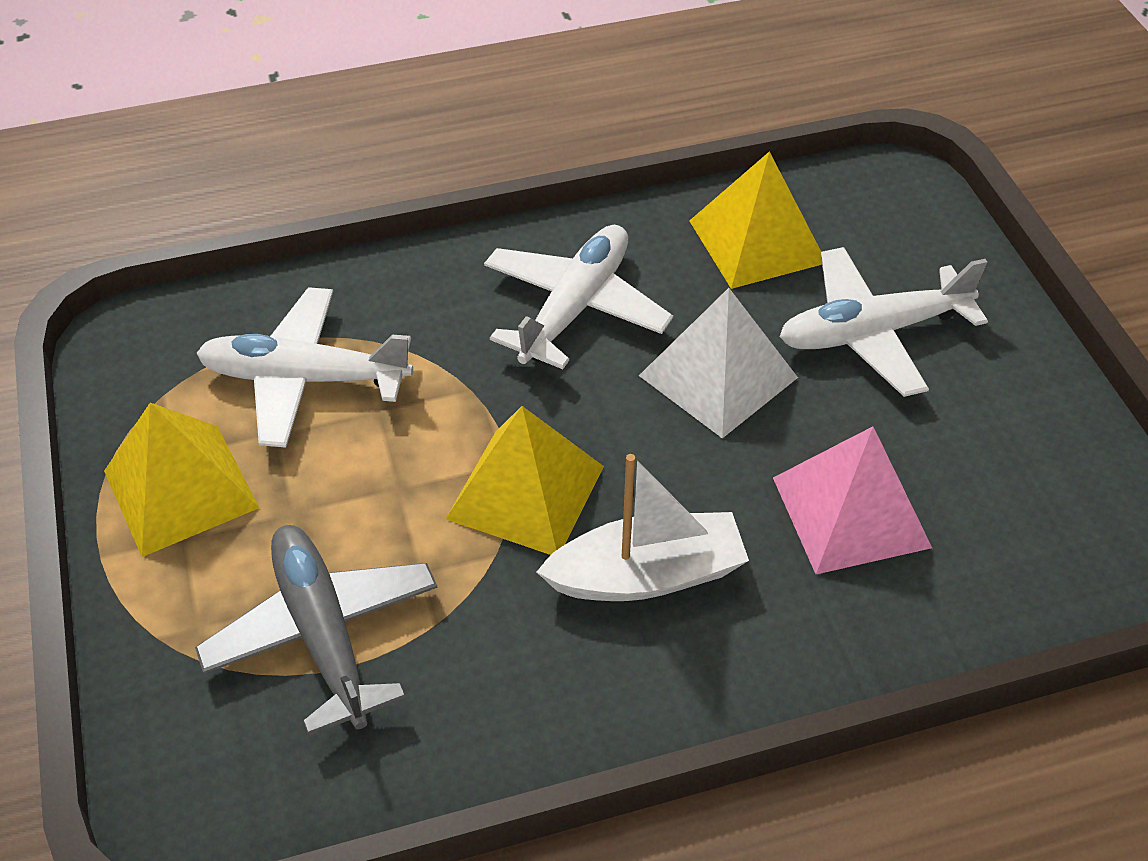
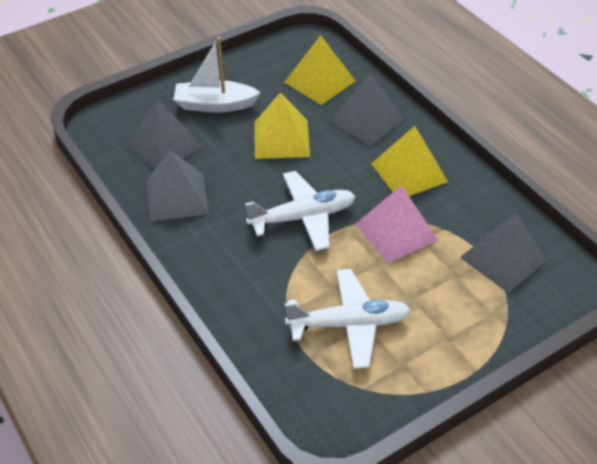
grey plane: [195,525,438,736] = 1 -> none = 0
grey pyramid: none = 0 -> [127,99,203,169] [146,151,209,222] [330,73,405,146] [460,213,548,293] = 4
white plane: [196,287,413,448] [484,225,673,369] [779,247,988,397] = 3 -> [245,171,356,251] [285,269,411,369] = 2
white pyramid: [639,288,798,438] = 1 -> none = 0

